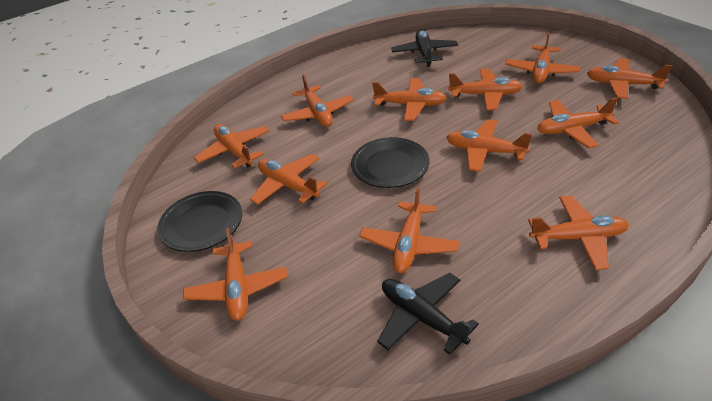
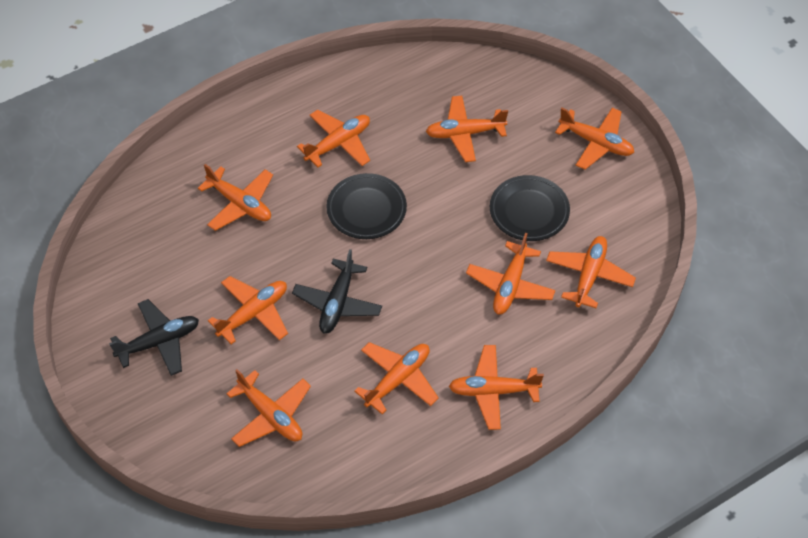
orange plane: [183,228,287,321] [194,124,269,168] [250,154,327,205] [281,74,354,127] [359,187,459,273] [372,78,447,121] [446,119,532,172] [448,69,523,110] [505,32,580,84] [528,195,629,270] [537,98,619,148] [587,58,672,99] = 12 -> [198,164,273,231] [208,276,288,344] [226,369,311,447] [297,110,370,167] [354,342,439,414] [426,96,508,162] [449,345,544,430] [466,233,556,314] [546,236,636,308] [555,108,634,170] = 10

